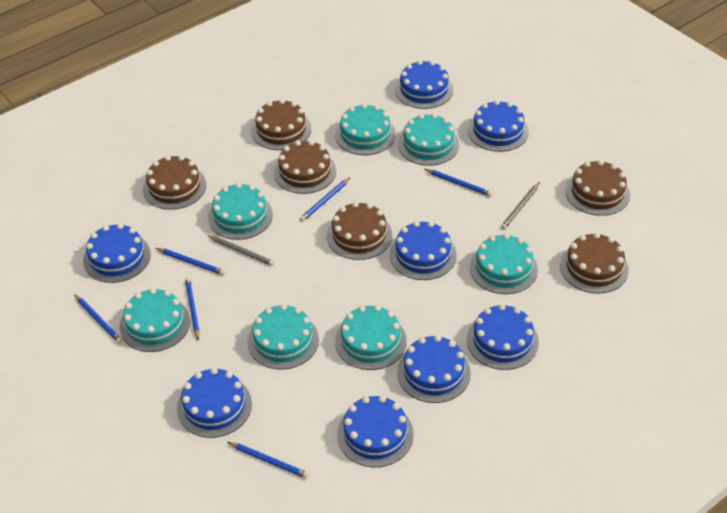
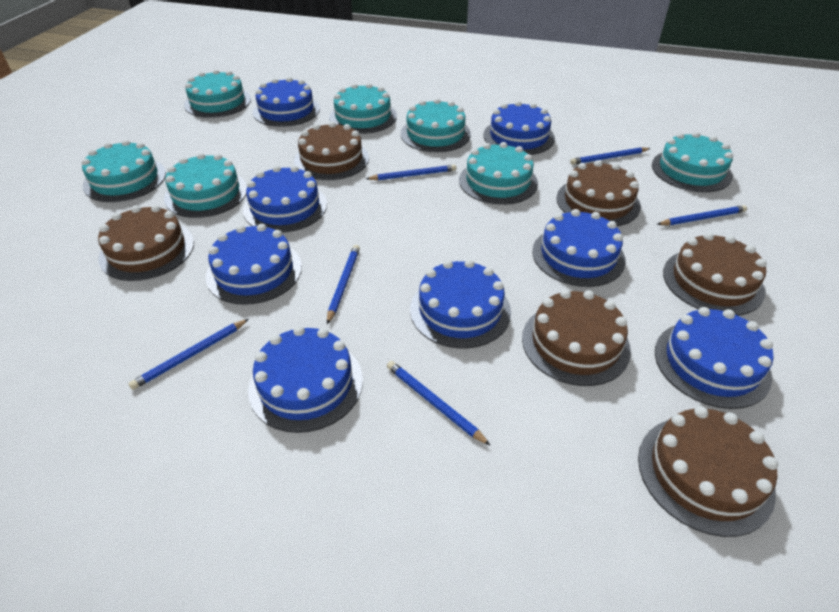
grey pencil: [207,235,274,266] [501,182,540,229] = 2 -> none = 0

